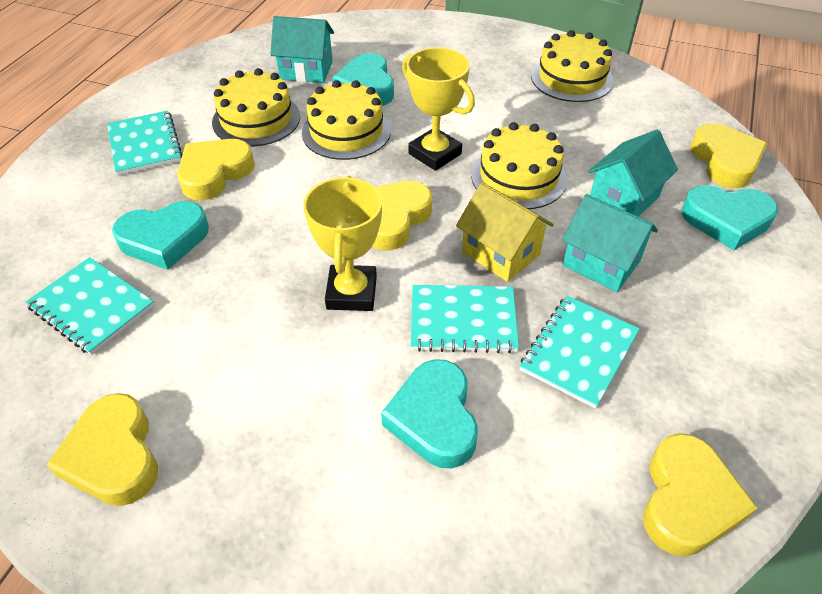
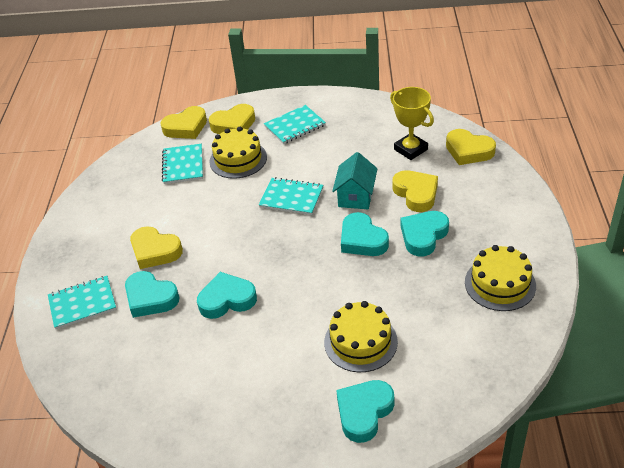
turquoise heart: [112,201,209,270] [332,53,394,106] [381,359,478,469] [682,185,778,250] = 4 -> [125,271,179,318] [197,272,257,319] [336,380,394,443] [341,212,389,256] [401,211,449,256] = 5
turquoise house: [270,16,334,83] [562,194,658,292] [588,130,678,216] = 3 -> [332,152,378,209] = 1
yellow cake: [212,68,300,147] [302,80,391,160] [471,122,567,209] [531,30,614,102] = 4 -> [209,127,267,179] [324,301,398,372] [465,245,536,311] = 3
yellow house: [456,182,554,282] = 1 -> none = 0
yellow trophy: [303,176,382,311] [402,48,475,171] = 2 -> [390,87,434,160] = 1

